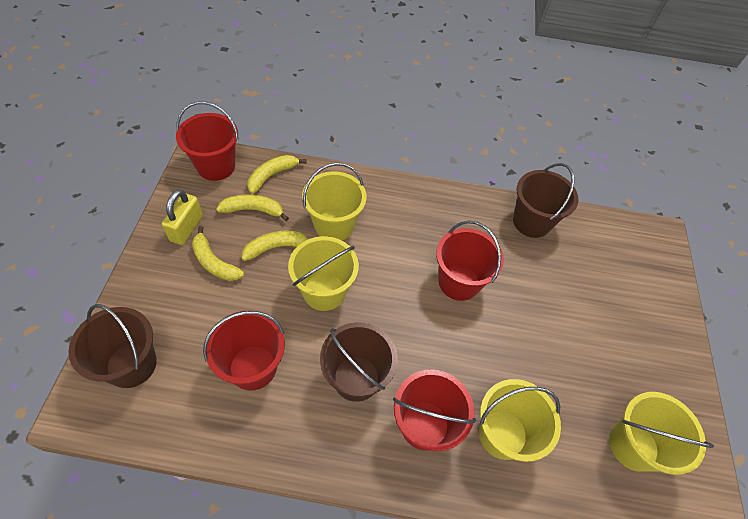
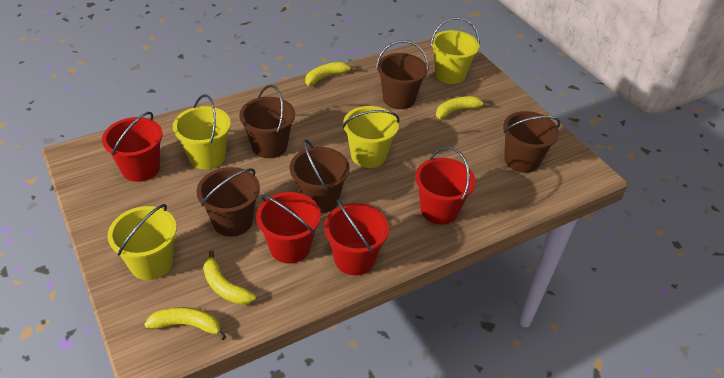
brown bucket: [68,304,157,388] [320,322,398,402] [513,163,579,238] = 3 -> [196,167,260,236] [239,85,295,158] [290,139,350,213] [376,40,429,109] [503,111,560,173] = 5
yellow padlock: [162,189,203,245] = 1 -> none = 0

